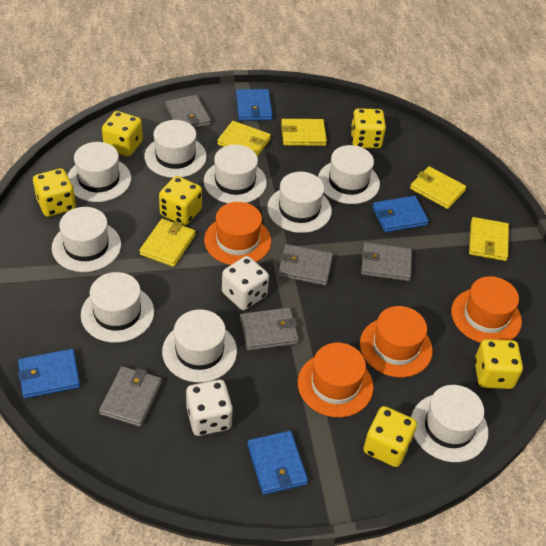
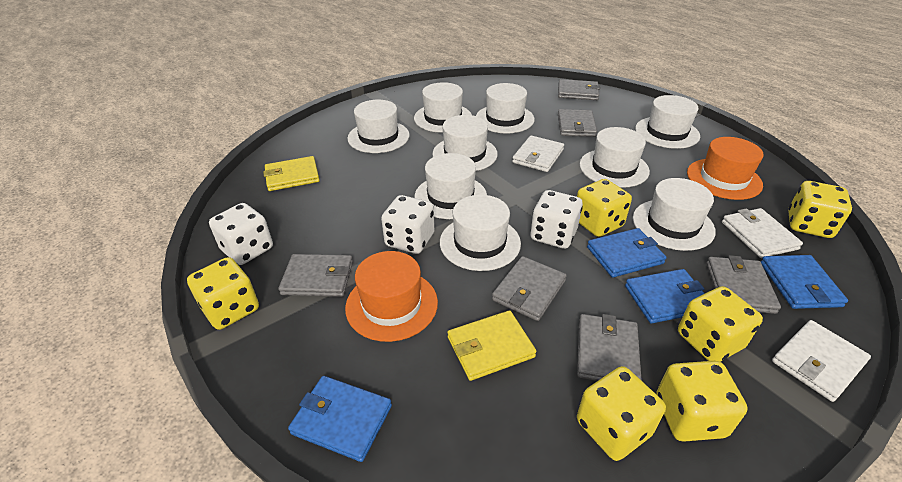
grey wallet: [99,366,162,427] [165,95,211,128] [240,308,299,351] [278,244,333,286] [361,242,412,281] = 5 -> [278,254,353,297] [492,256,567,321] [558,79,600,100] [558,109,597,137] [577,314,642,381] [707,255,781,314] = 6
orange hat: [204,202,271,265] [298,343,373,417] [360,306,433,377] [451,276,522,343] = 4 -> [345,251,438,342] [687,137,764,200] = 2
white dice: [186,380,233,436] [222,256,269,310] = 2 -> [209,203,273,265] [381,195,435,254] [531,190,583,249] = 3
white wallet: none = 0 -> [512,135,564,172] [722,208,803,258] [772,320,871,402] = 3
yellow wallet: [139,219,195,267] [217,121,271,157] [281,119,327,146] [410,166,466,209] [469,217,509,261] = 5 -> [263,156,320,191] [447,310,536,381] = 2

